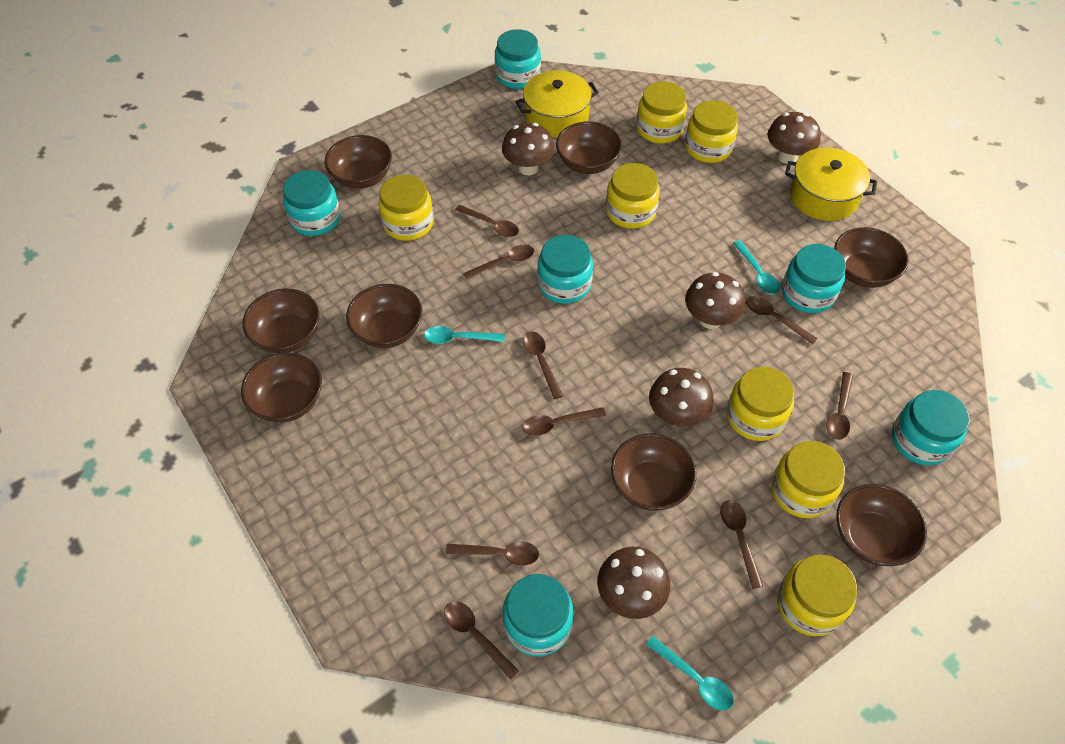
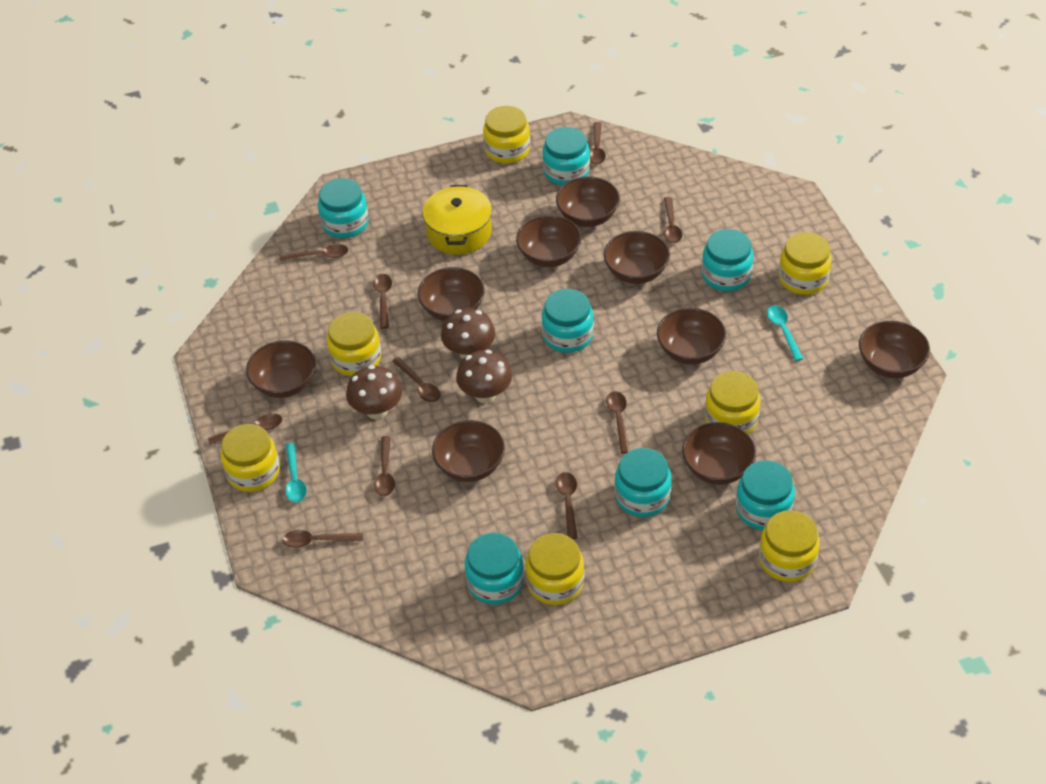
brown bowl: [241,352,322,423] [242,289,319,353] [325,135,392,189] [346,284,422,348] [556,122,622,174] [611,433,696,511] [834,227,909,288] [836,484,927,566] = 8 -> [246,340,316,398] [418,267,485,321] [432,420,505,482] [516,215,582,267] [556,177,620,227] [604,231,670,284] [657,308,726,364] [682,422,756,485] [859,321,930,378] = 9
brown mushroom: [502,123,554,175] [597,546,670,619] [649,368,714,427] [685,272,745,329] [767,112,821,164] = 5 -> [346,365,402,419] [441,308,495,359] [456,350,512,403] = 3
brown spoon: [444,601,519,680] [446,542,539,566] [455,205,519,237] [463,245,534,279] [522,331,563,399] [522,407,606,436] [720,500,763,589] [746,296,818,345] [826,372,853,440] = 9 -> [208,413,282,445] [280,244,348,261] [282,530,363,548] [373,274,392,329] [374,436,395,496] [392,357,441,402] [556,472,578,539] [590,122,606,165] [606,391,630,454] [664,197,682,243] = 10
turquoise jar: [283,170,341,236] [495,29,541,89] [503,574,574,657] [537,235,593,304] [782,244,846,313] [892,390,970,465] = 6 -> [318,178,369,238] [465,533,524,604] [542,127,590,185] [542,289,594,353] [615,448,672,517] [702,229,753,291] [736,460,795,530] = 7
turquoise spoon: [424,326,505,344] [646,636,734,711] [733,240,780,294] = 3 -> [285,443,307,502] [767,305,803,361] = 2
yellow pot: [515,70,599,138] [785,148,877,221] = 2 -> [422,185,492,255] = 1

